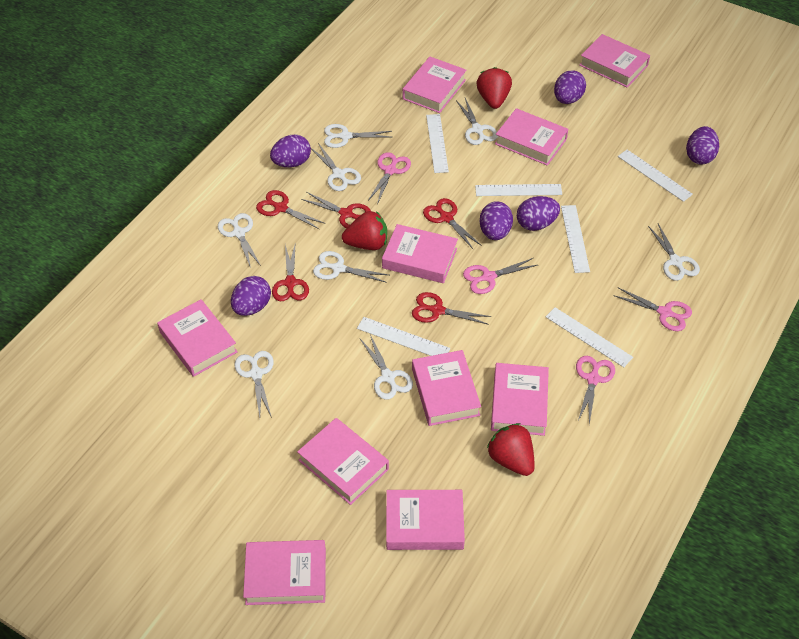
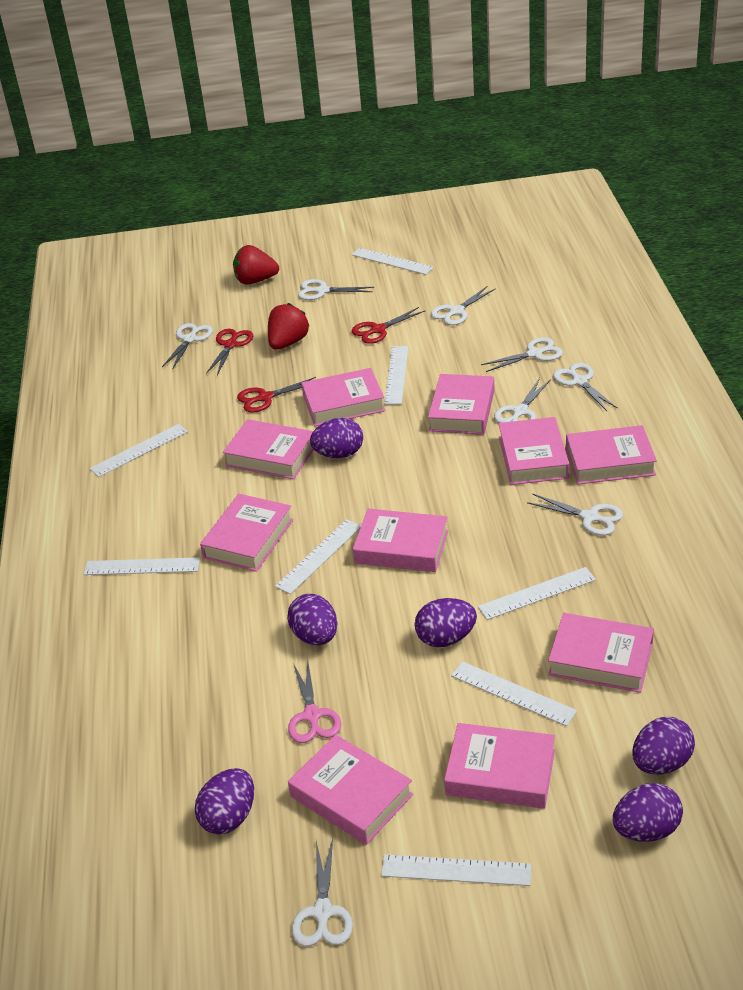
pink scissors: [368,152,411,204] [463,258,537,294] [576,356,615,424] [613,288,692,331] = 4 -> [288,659,341,743] = 1
red scissors: [256,190,324,230] [272,242,309,301] [301,192,371,228] [412,292,491,325] [423,198,482,249] = 5 -> [206,329,253,375] [237,377,316,413] [352,307,425,344] = 3
red strawberry: [342,211,387,250] [476,67,512,109] [487,423,535,476] = 3 -> [233,245,279,285] [268,303,310,350] = 2
white ruler: [357,317,450,356] [426,114,449,173] [475,184,562,196] [546,307,633,367] [561,205,590,273] [618,150,693,202] = 6 -> [83,557,200,575] [90,424,188,477] [275,519,361,594] [351,248,434,275] [381,854,531,886] [384,346,408,405] [451,661,577,726] [478,567,596,620] = 8

